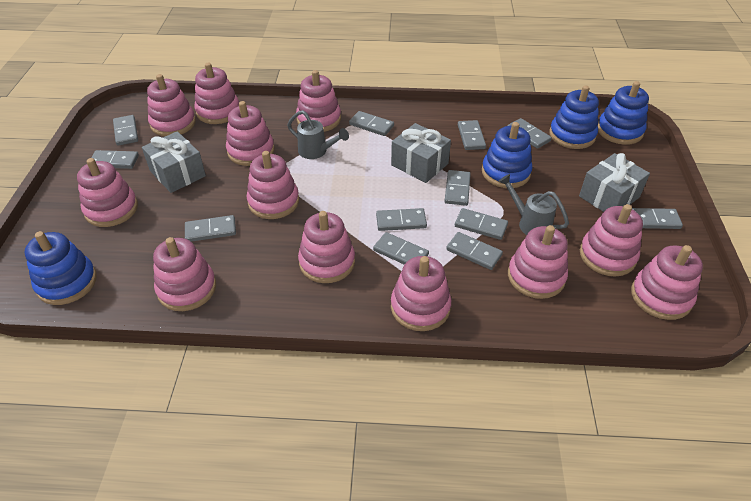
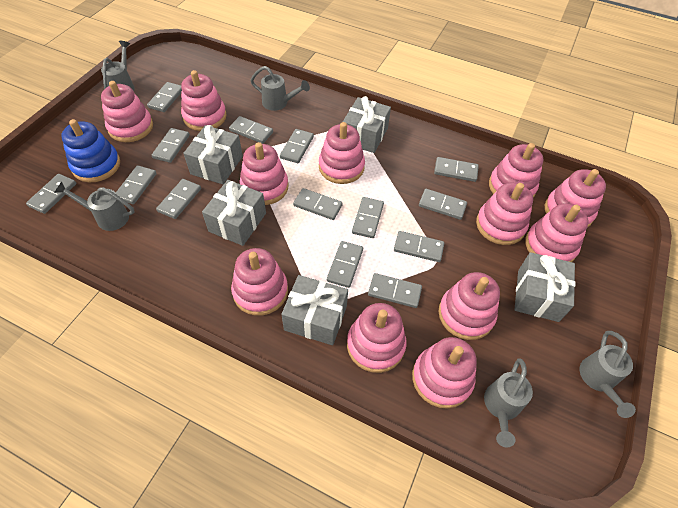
blue stacking toy: [25,231,97,305] [482,122,532,188] [549,85,599,149] [598,81,649,145] = 4 -> [61,119,120,183] = 1
grey domino: [91,150,139,169] [113,115,138,146] [185,215,236,242] [349,111,394,136] [373,232,429,265] [376,208,427,231] [444,170,471,206] [446,232,503,270] [455,208,508,240] [458,120,486,150] [507,118,552,149] [632,208,683,229] = 12 -> [26,174,76,214] [116,165,157,204] [147,82,182,112] [152,128,190,163] [156,179,201,219] [229,116,273,144] [280,129,314,163] [293,188,343,220] [327,241,363,288] [352,197,384,238] [368,273,422,308] [394,231,444,262] [419,189,467,220] [434,157,479,182] = 14
grey gift: [142,131,206,193] [391,123,451,183] [579,153,650,212] = 3 -> [183,125,243,184] [202,180,266,246] [281,275,348,345] [343,96,391,153] [514,252,575,322] = 5
grey watering can: [287,110,349,159] [498,174,569,235] = 2 -> [54,182,134,231] [101,41,135,91] [250,66,310,111] [484,358,533,448] [579,331,636,418] = 5

